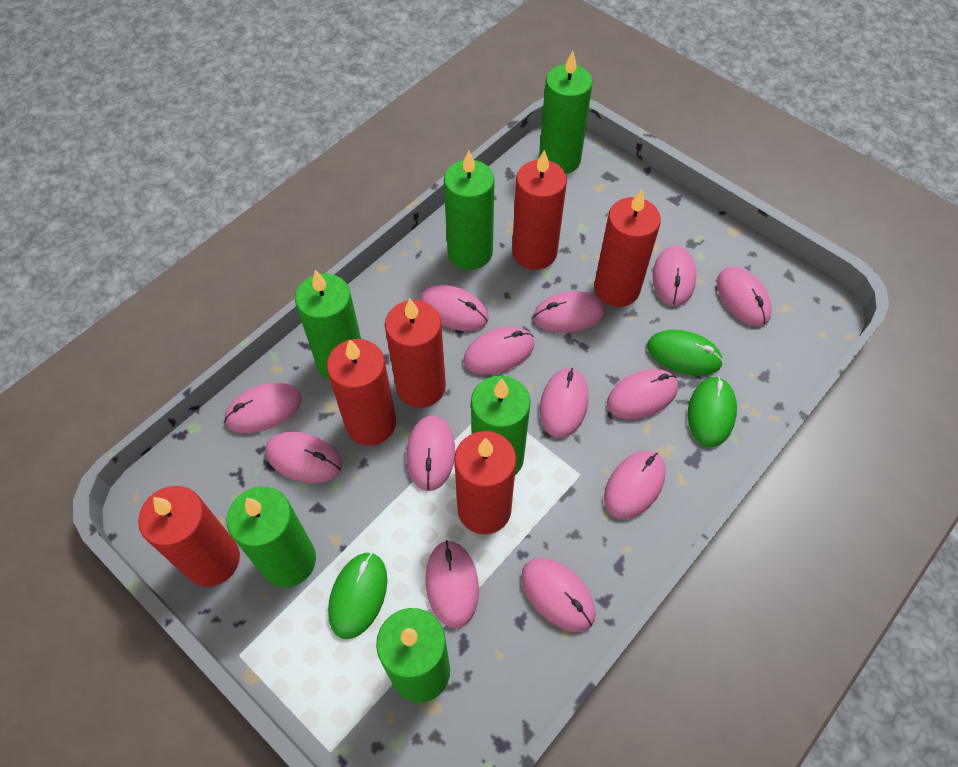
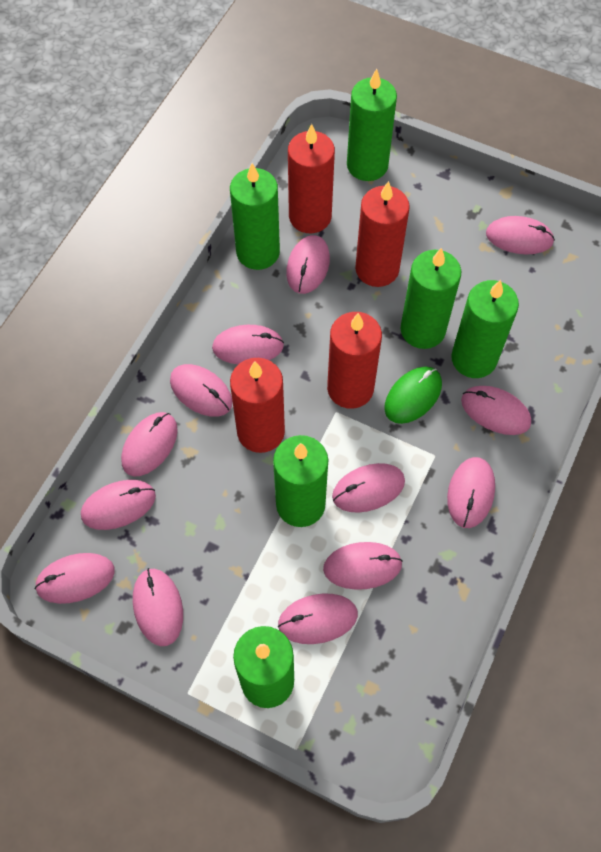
green mouse: [328,552,387,639] [647,330,723,376] [688,376,737,447] = 3 -> [384,367,442,424] = 1
red candle: [138,486,240,587] [327,339,396,445] [385,298,446,408] [454,431,516,535] [512,150,567,270] [594,189,661,307] = 6 -> [230,358,285,453] [288,124,335,233] [327,312,382,409] [355,181,410,287] = 4

